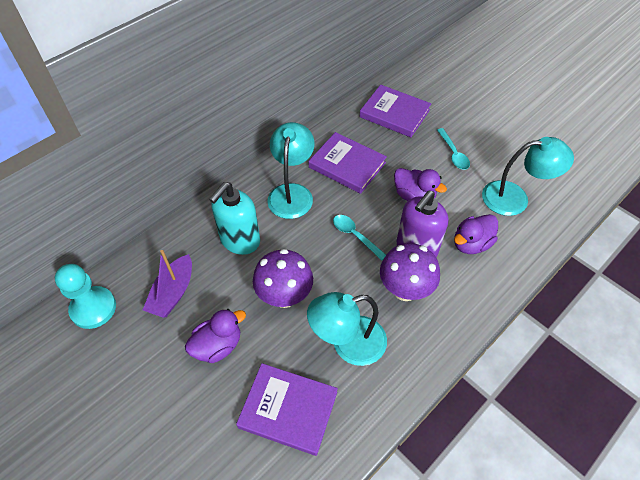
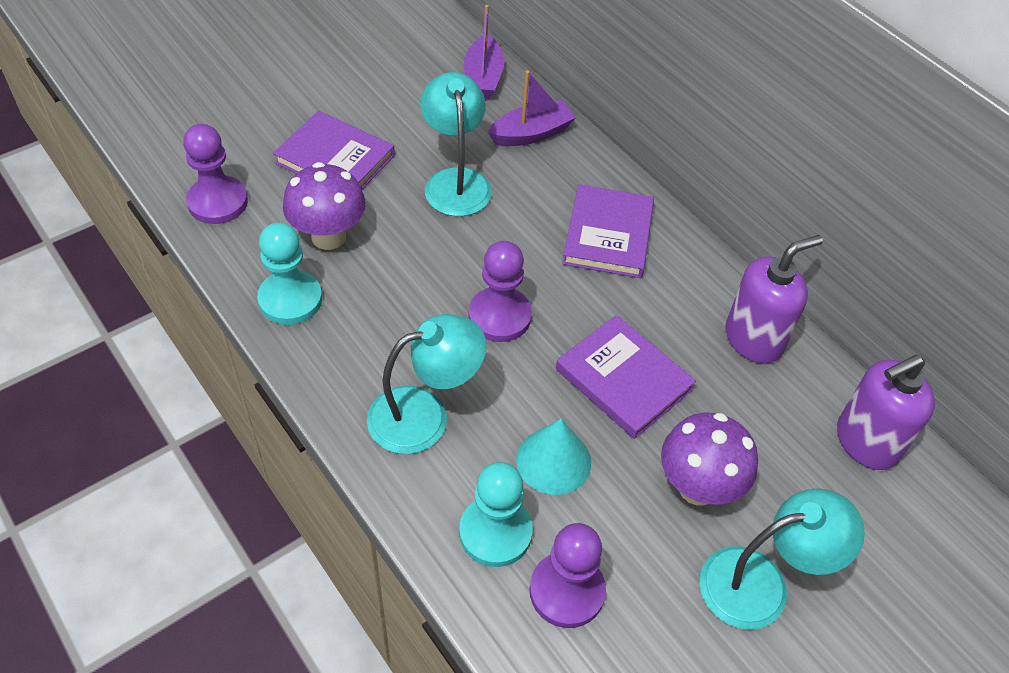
purple boat: [143,250,192,318] = 1 -> [464,5,505,99] [488,70,576,146] = 2
purple duck: [185,309,246,363] [394,168,447,201] [454,214,498,254] = 3 -> none = 0
purple pawn: none = 0 -> [183,124,248,224] [468,241,532,342] [530,523,606,628] = 3
purple soap dispenser: [396,191,449,258] = 1 -> [726,235,823,364] [837,355,935,470] = 2
turquoise cone: none = 0 -> [516,418,591,495] = 1
turquoise pawn: [55,264,116,329] = 1 -> [257,222,322,325] [459,462,533,567] = 2
turquoise soap dispenser: [209,182,260,255] = 1 -> none = 0
turquoise spoon: [333,215,386,261] [437,128,470,170] = 2 -> none = 0

